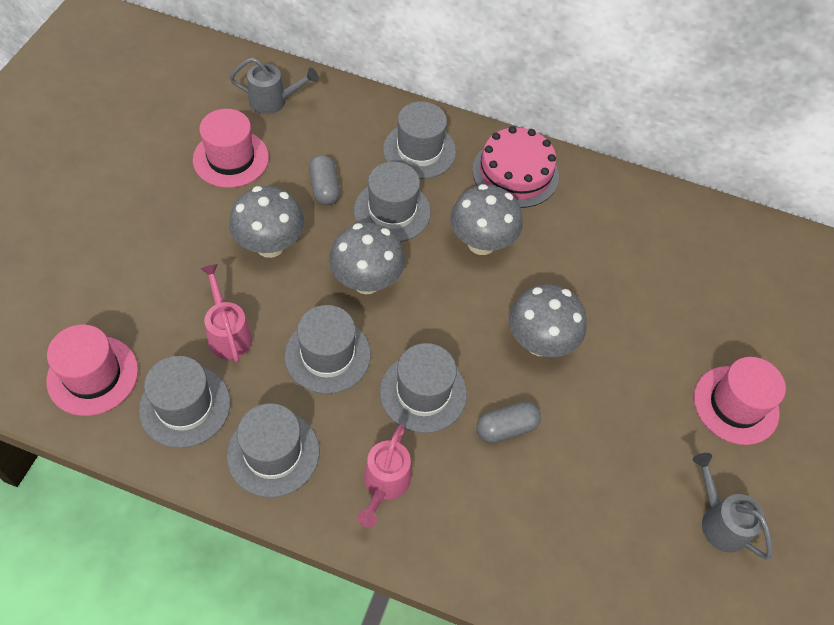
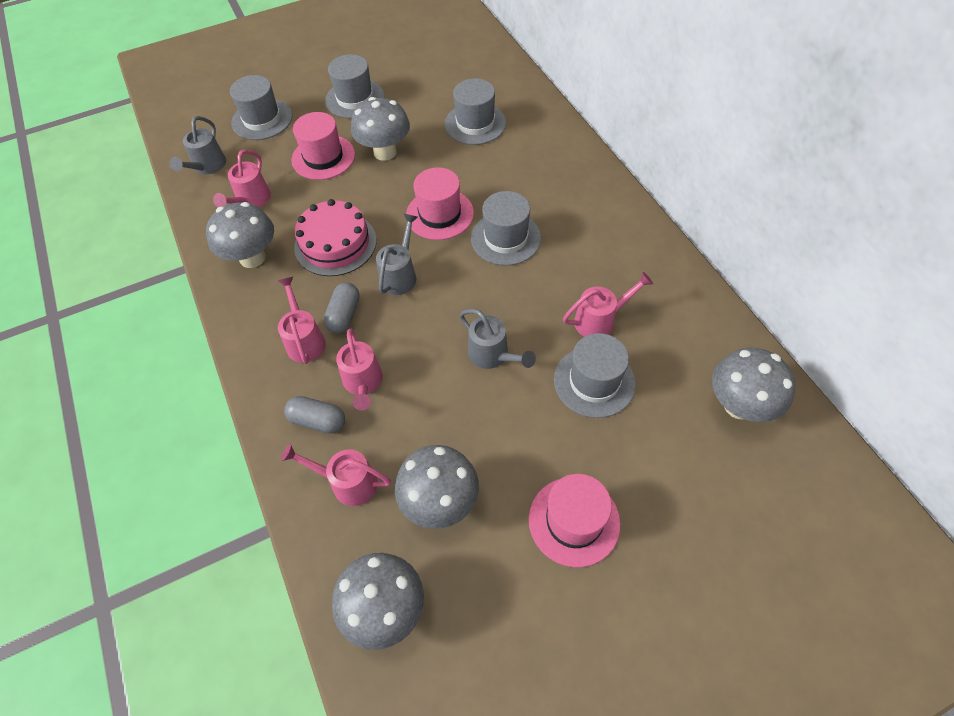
grey hat: [139,356,230,448] [227,403,319,497] [285,305,371,394] [354,162,431,242] [380,343,467,433] [383,101,456,179] = 6 -> [230,75,292,140] [325,54,385,119] [445,78,506,145] [471,191,541,266] [554,333,636,418] = 5
grey mushroom: [229,186,304,258] [329,223,405,294] [450,184,523,255] [509,284,587,357] = 4 -> [206,202,274,268] [332,553,424,650] [351,97,410,161] [395,445,479,529] [712,348,796,422] = 5
grey watering can: [230,57,319,114] [693,453,773,559] = 2 -> [170,116,226,174] [376,214,418,295] [459,309,536,369] = 3
pink watering can: [200,264,252,362] [357,424,411,528] = 2 -> [213,149,271,207] [278,277,326,364] [281,444,391,506] [336,329,383,411] [563,272,653,337] = 5

